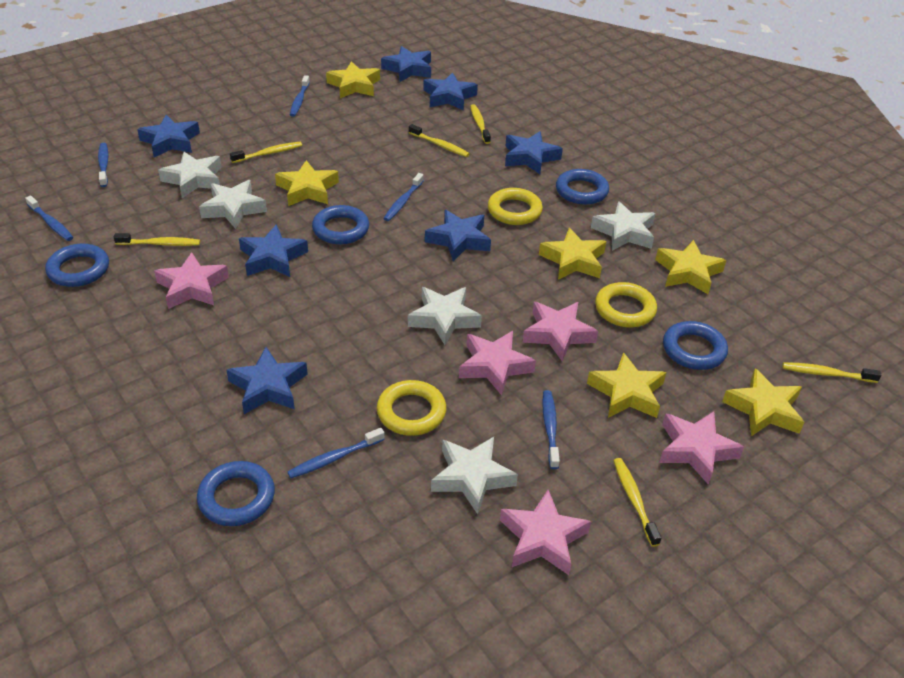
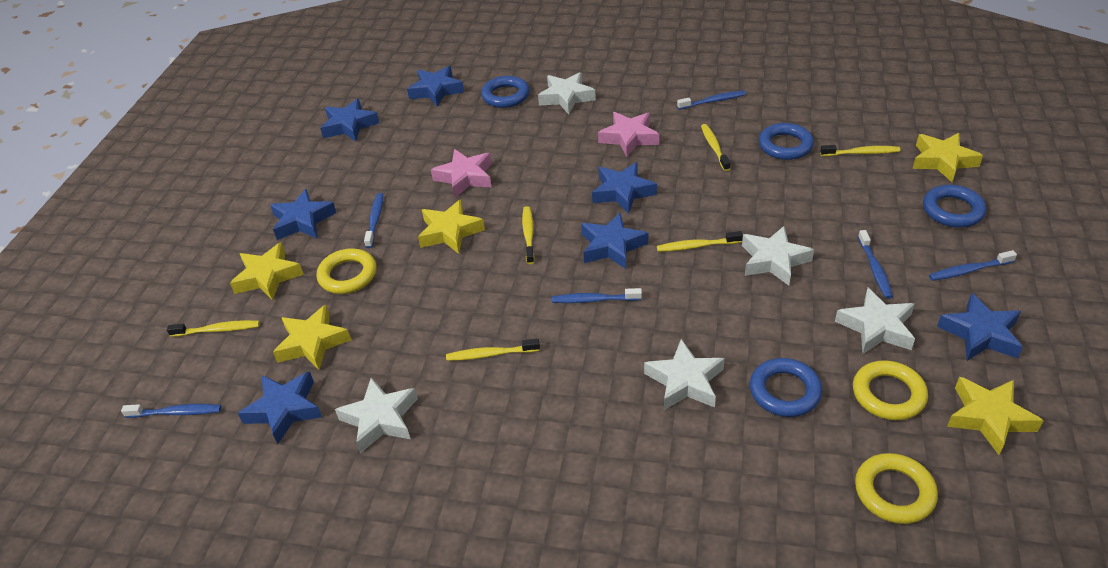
blue ring: [45,244,109,287] [197,461,275,526] [312,205,369,244] [556,169,609,205] [663,321,728,370] = 5 -> [481,76,530,108] [750,358,823,417] [758,123,814,160] [923,185,986,228] = 4
pink star: [154,252,229,309] [459,331,536,395] [500,490,591,575] [522,302,598,361] [659,411,744,485] = 5 -> [431,149,492,198] [598,112,659,157] = 2
yellow star: [275,160,339,206] [326,61,380,98] [539,228,606,280] [587,352,667,418] [655,240,726,294] [722,368,804,436] = 6 -> [230,242,304,301] [273,305,351,370] [418,199,485,254] [913,133,983,182] [947,377,1044,455] = 5

